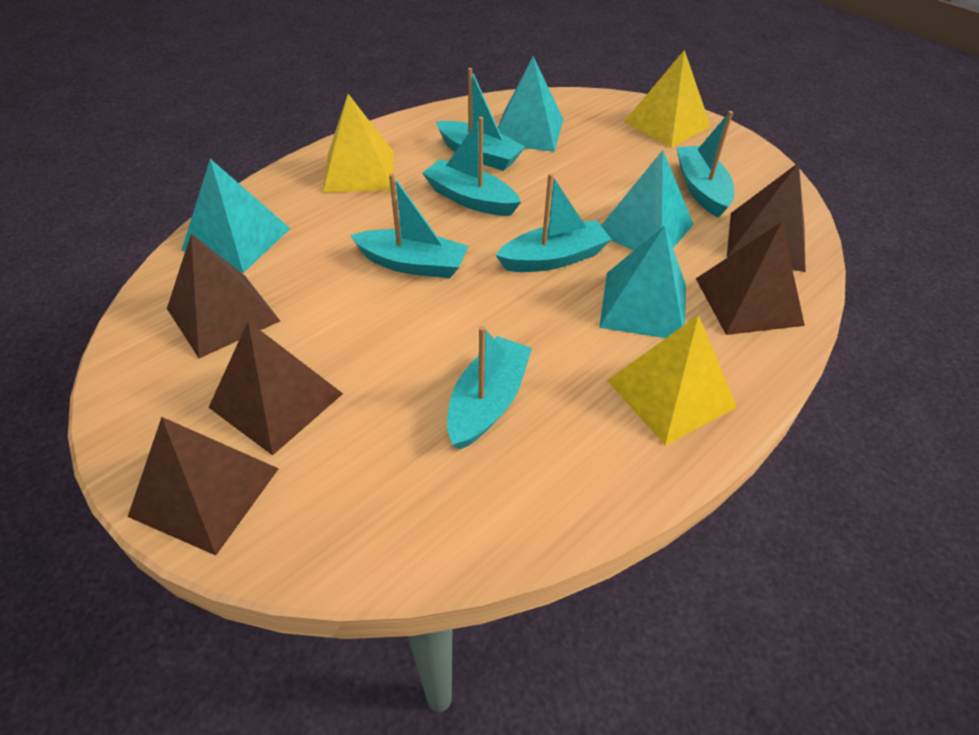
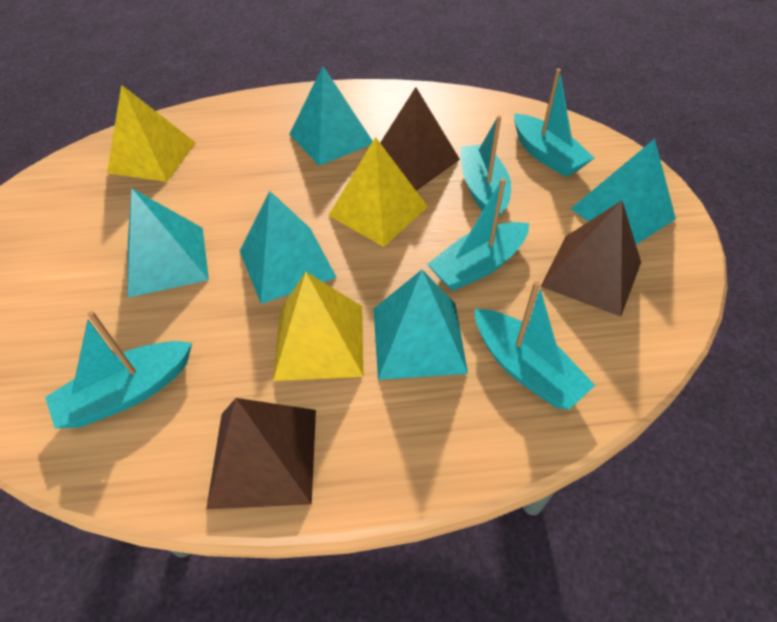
brown pyramid: [128,417,279,555] [167,233,280,358] [208,321,343,455] [696,222,805,335] [727,162,806,272] = 5 -> [206,398,316,509] [380,87,460,191] [540,201,641,317] = 3
turquoise boat: [350,173,469,278] [422,117,521,216] [436,68,525,171] [447,326,532,450] [496,173,612,272] [676,111,734,218] = 6 -> [45,311,192,429] [427,178,529,291] [460,115,511,217] [475,281,595,410] [514,68,594,177] = 5
turquoise pyramid: [182,159,291,273] [498,56,563,152] [599,225,686,338] [601,150,694,250] = 4 -> [128,188,209,298] [240,191,337,304] [289,66,373,166] [374,270,468,380] [571,139,676,244] = 5

